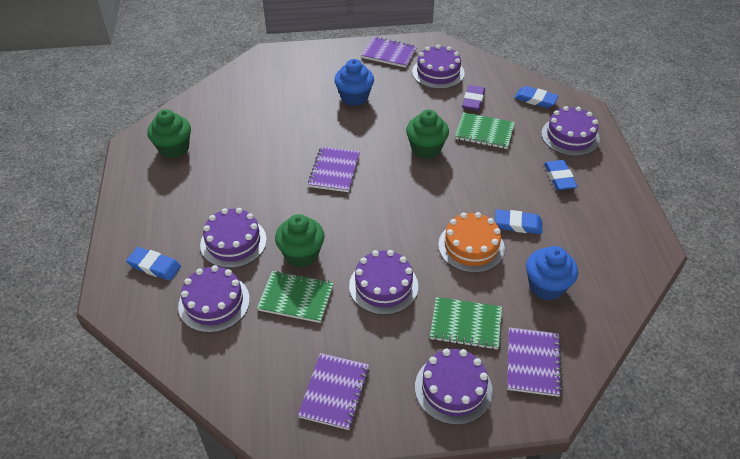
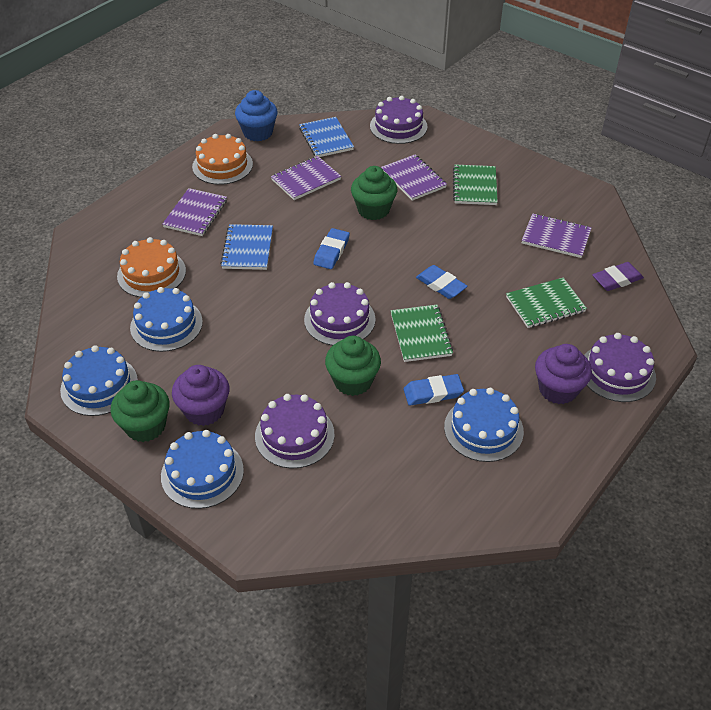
blue cake: none = 0 -> [60,345,138,416] [130,287,203,352] [161,430,244,509] [444,388,524,462] = 4
blue cupcake: [334,59,374,106] [526,246,578,300] = 2 -> [235,90,278,142] = 1
blue eraser: [126,247,181,281] [495,209,542,234] [514,86,559,108] [544,160,577,190] = 4 -> [313,228,350,269] [403,374,464,406] [416,265,468,299] = 3
blue notebook: none = 0 -> [220,224,273,270] [299,117,354,157] = 2
orange cake: [438,212,505,273] = 1 -> [117,237,186,297] [192,134,253,185] = 2
purple cake: [178,265,250,333] [200,208,267,268] [349,250,418,315] [412,45,465,89] [415,349,493,425] [541,106,600,156] = 6 -> [255,394,334,468] [304,282,376,346] [370,96,427,144] [584,333,656,402] = 4
purple cupcake: none = 0 -> [172,365,229,426] [535,344,592,404] = 2

